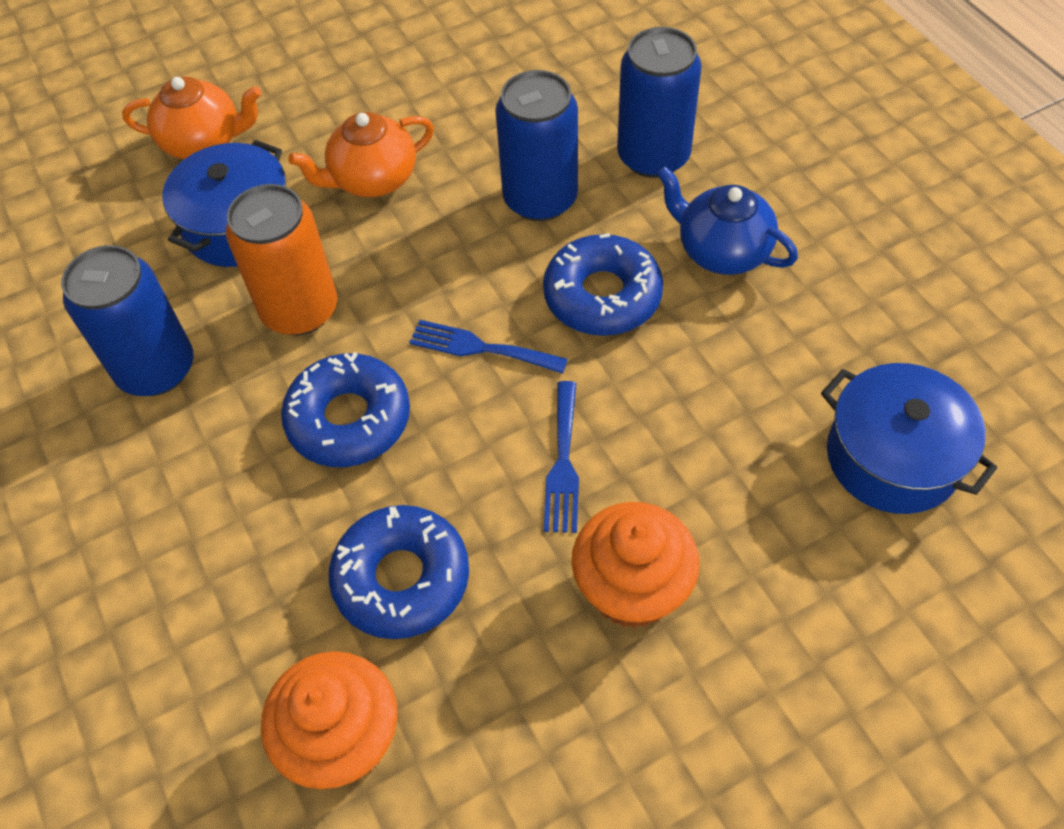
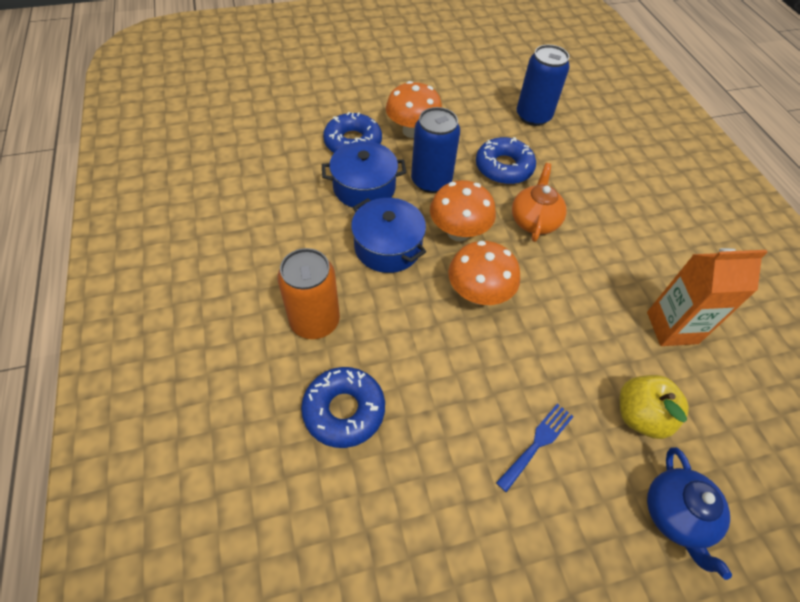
blue can: [61,245,194,396] [495,70,578,221] [617,27,702,178] = 3 -> [411,107,460,193] [517,45,570,126] = 2
blue fork: [409,320,568,374] [544,381,579,533] = 2 -> [496,403,574,492] = 1
orange carton: none = 0 -> [647,248,767,346] = 1
orange cupcake: [261,651,397,789] [572,502,699,629] = 2 -> none = 0
orange mushroom: none = 0 -> [386,81,442,138] [430,180,496,241] [448,241,520,305] = 3
orange teapot: [122,77,261,159] [288,112,434,197] = 2 -> [512,163,567,242] = 1
yellow apple: none = 0 -> [620,375,689,439] = 1

